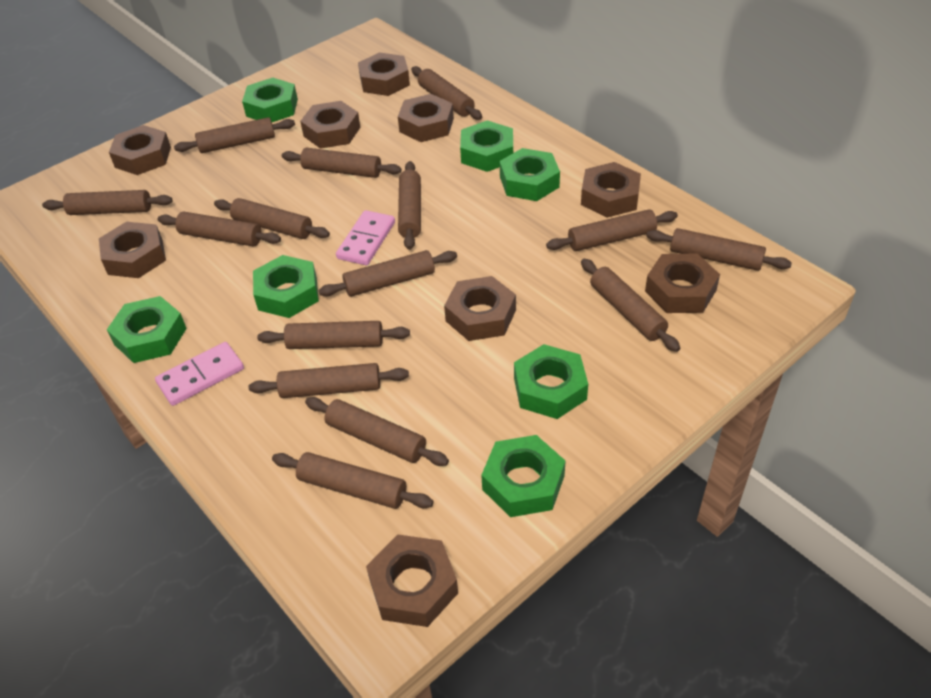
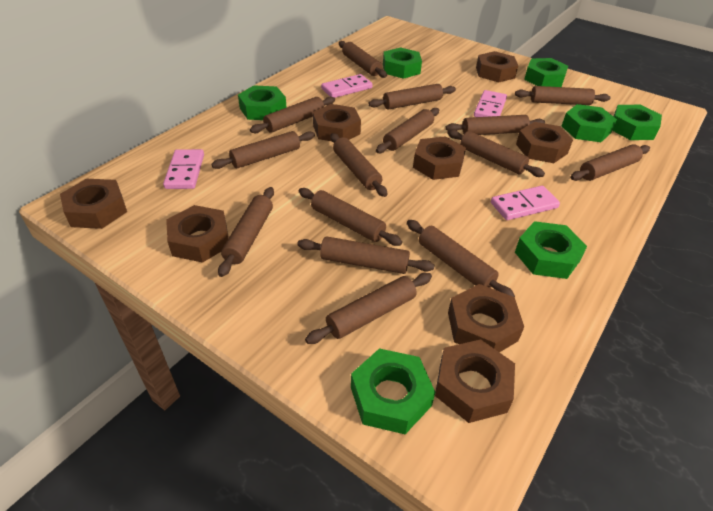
brown nut: [99,222,166,278] [109,125,171,175] [300,101,360,149] [358,52,410,96] [366,535,458,627] [398,94,454,142] [444,276,516,341] [581,162,641,218] [645,254,720,313] = 9 -> [60,179,127,229] [166,205,229,263] [313,104,361,141] [413,137,466,180] [435,339,515,423] [448,284,524,352] [476,51,518,83] [516,122,573,163] = 8
pink domino: [155,342,244,406] [336,210,395,265] = 2 -> [163,149,204,189] [321,74,373,98] [474,90,507,117] [491,186,560,220] = 4

